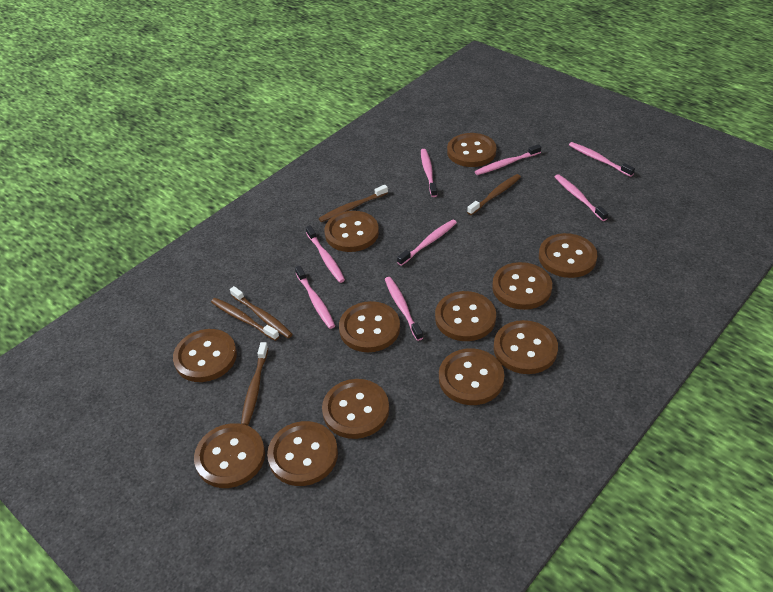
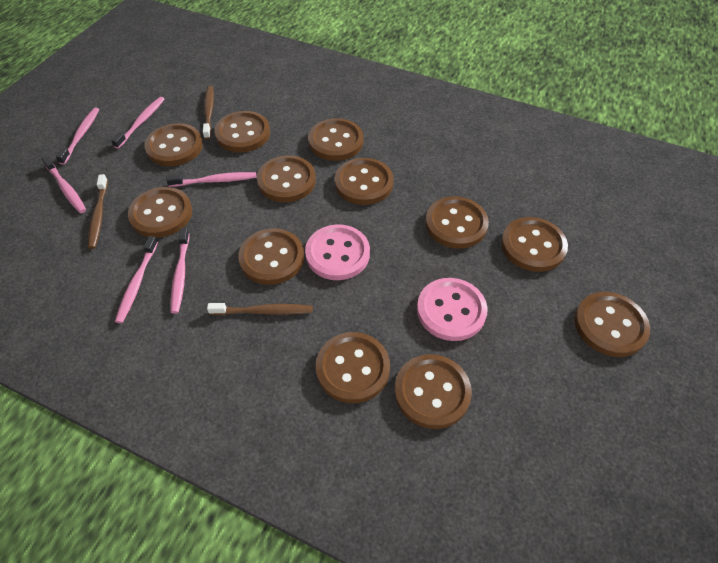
brown toothbrush: [211,298,279,341] [230,286,293,338] [241,342,268,426] [319,185,388,222] [467,174,521,215] = 5 -> [88,174,108,249] [203,86,214,139] [207,303,313,315] = 3
pink button: none = 0 -> [305,224,370,280] [417,278,487,341] = 2
pink toothbrush: [295,265,335,329] [306,225,345,283] [385,277,423,341] [397,219,457,266] [421,149,437,197] [475,144,541,175] [555,174,608,221] [569,142,635,177] = 8 -> [41,156,86,213] [56,108,99,165] [111,97,165,149] [115,236,158,323] [166,172,256,187] [171,228,189,314] = 6

